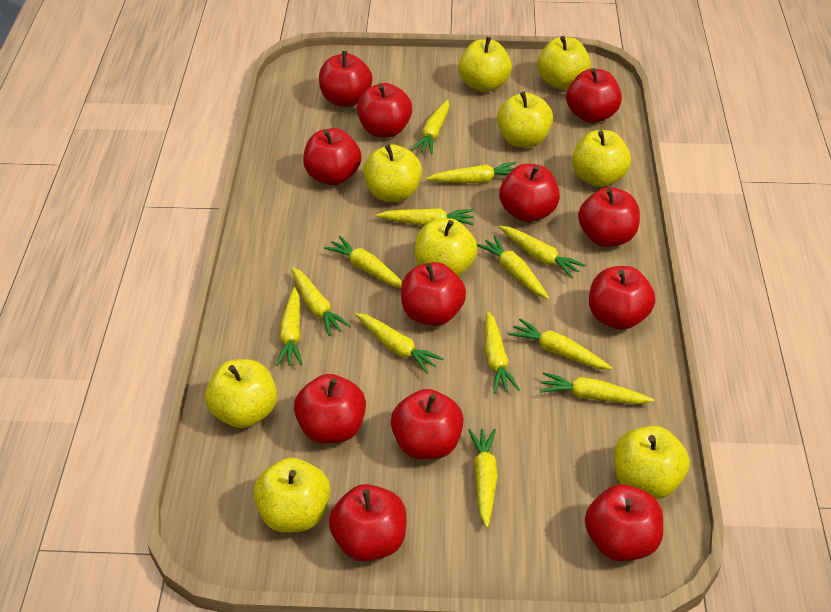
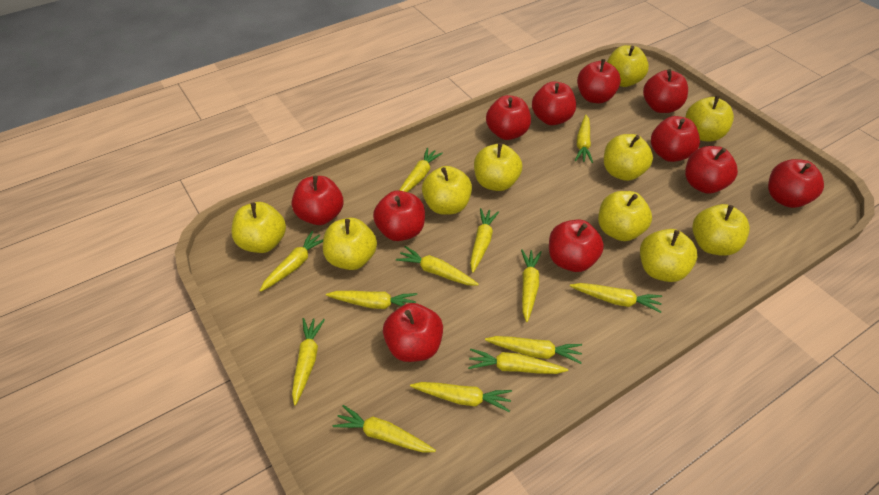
red apple: [294,374,366,444] [303,128,361,185] [319,51,373,107] [329,484,407,562] [357,83,412,138] [391,389,464,459] [401,262,466,326] [499,164,560,222] [566,68,622,123] [578,187,640,247] [585,484,663,561] [589,266,655,330] = 12 -> [292,176,343,225] [373,191,425,241] [383,303,443,362] [486,95,531,140] [532,81,576,125] [549,220,604,272] [577,59,621,103] [643,69,688,113] [651,116,700,162] [685,146,738,194] [768,159,824,208] = 11
yellow apple: [205,359,277,428] [253,457,331,533] [363,144,422,202] [415,218,478,276] [458,37,512,92] [497,92,553,148] [537,36,591,90] [572,130,631,187] [614,426,690,499] = 9 -> [231,202,286,253] [323,218,377,270] [422,166,472,215] [474,143,522,191] [598,191,652,241] [604,134,653,181] [607,45,649,87] [640,229,698,282] [685,95,734,142] [692,204,750,256] = 10

